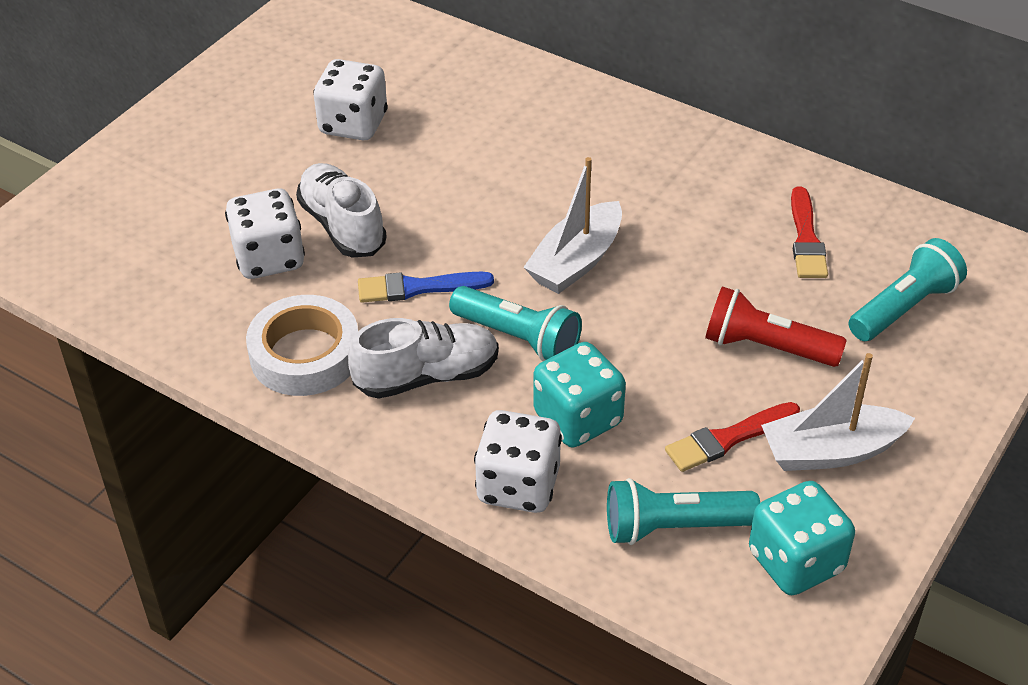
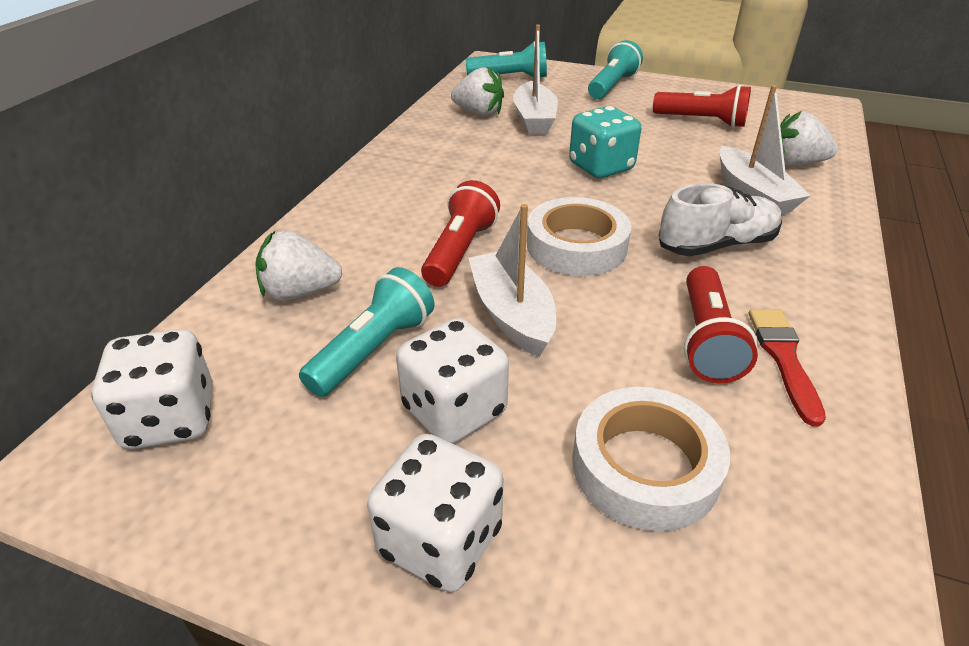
blue brush: [358,272,494,303] = 1 -> none = 0
red brush: [665,402,800,472] [791,186,828,278] = 2 -> [749,309,826,427] = 1
red flashlight: [705,287,847,367] = 1 -> [421,180,500,287] [653,85,751,128] [684,266,758,383] = 3
turquoise dice: [533,342,626,448] [749,481,855,595] = 2 -> [569,106,641,178] = 1
white boat: [523,157,622,294] [761,353,915,471] = 2 -> [468,204,556,357] [513,25,558,134] [719,85,811,215] = 3
white shoe: [296,163,387,257] [348,318,499,399] = 2 -> [659,183,782,256] = 1
white strawberry: none = 0 -> [255,230,342,301] [451,67,504,116] [780,111,838,166] = 3
white tape: [246,295,358,396] = 1 -> [527,197,631,276] [572,387,730,531] = 2

